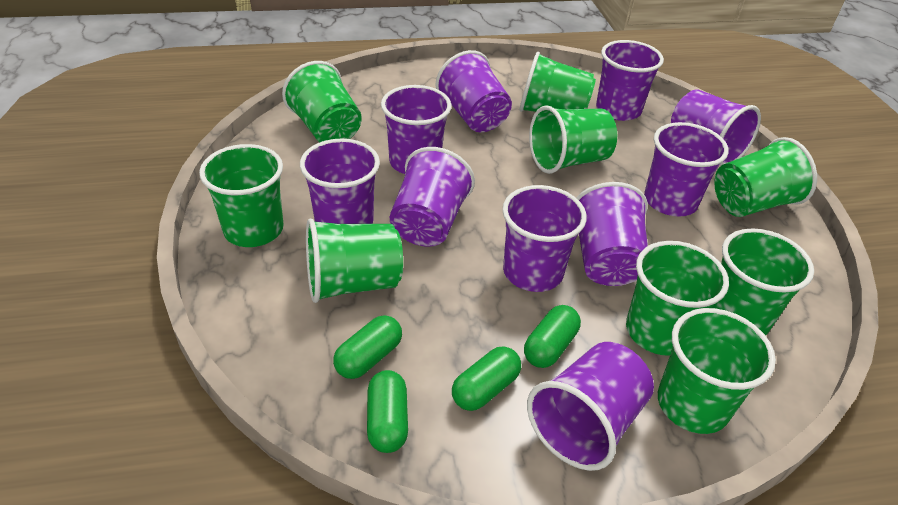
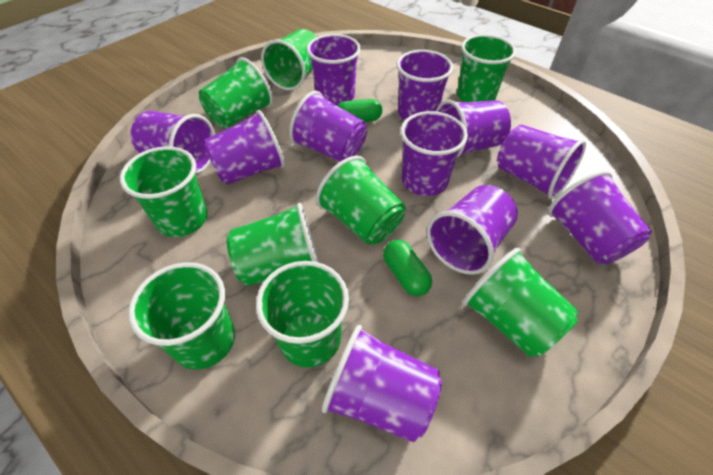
green capsule: [333,315,402,379] [367,370,408,453] [452,347,521,411] [524,305,581,368] = 4 -> [337,99,382,122] [383,240,432,296] = 2
purple cup: [300,139,380,224] [381,85,451,174] [390,147,475,247] [436,50,512,132] [502,185,587,292] [527,342,654,471] [576,182,648,286] [596,40,664,121] [644,122,729,217] [671,89,761,166] = 10 -> [131,111,215,174] [203,110,285,185] [289,91,367,162] [307,34,361,106] [322,325,442,443] [396,50,453,120] [400,111,468,196] [427,185,518,275] [436,99,511,158] [497,125,586,200] [548,171,652,264] = 11

